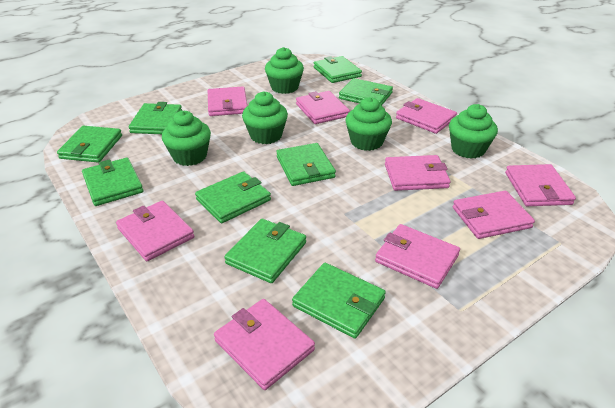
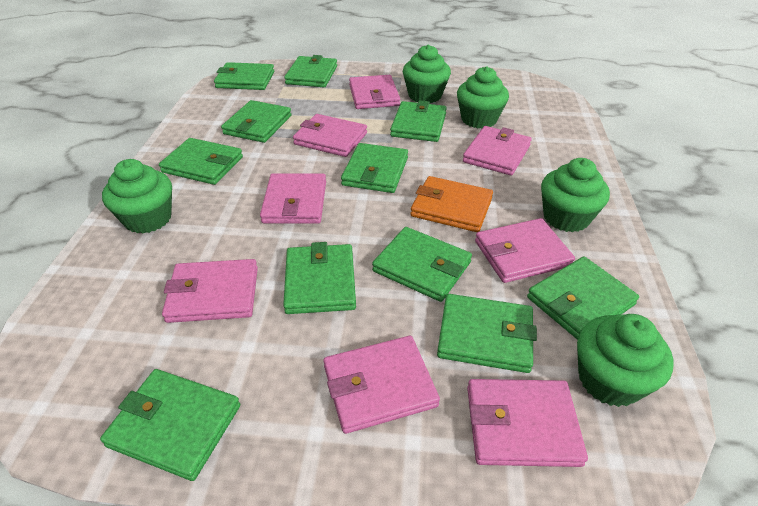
green wallet: [57,126,122,163] [82,158,143,206] [129,102,182,134] [195,171,271,223] [224,219,306,283] [276,143,336,186] [292,263,386,339] [314,56,362,83] [339,78,393,106] = 9 -> [100,369,240,481] [159,138,243,185] [214,62,274,90] [221,100,292,143] [283,242,356,314] [284,55,337,87] [341,143,408,193] [372,227,472,302] [390,100,447,142] [437,294,537,373] [527,256,639,340] = 11
orange wallet: none = 0 -> [410,176,493,232] = 1
pink wallet: [116,201,194,261] [208,86,247,116] [214,299,315,390] [296,91,350,124] [375,224,460,289] [385,155,451,191] [396,98,457,134] [453,191,535,239] [505,164,576,206] = 9 -> [162,259,258,323] [260,173,326,224] [293,114,367,157] [323,336,440,434] [349,75,400,109] [463,126,532,176] [467,379,588,467] [475,218,575,283] = 8

